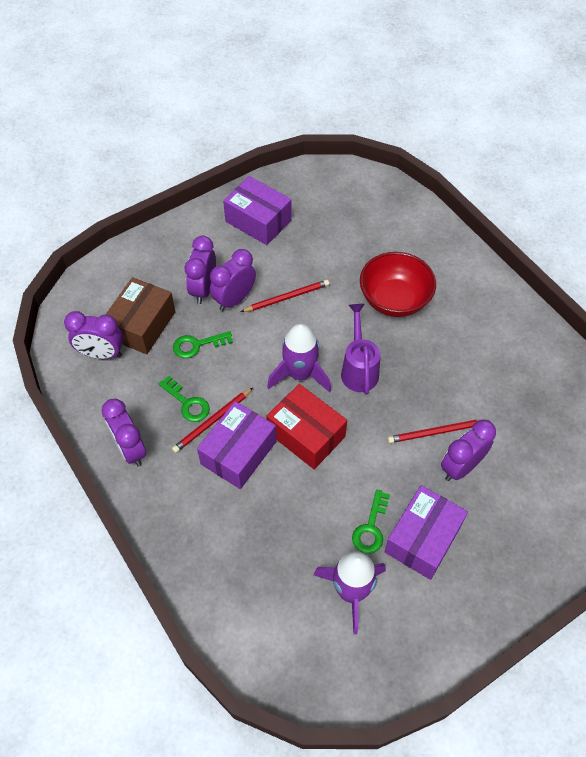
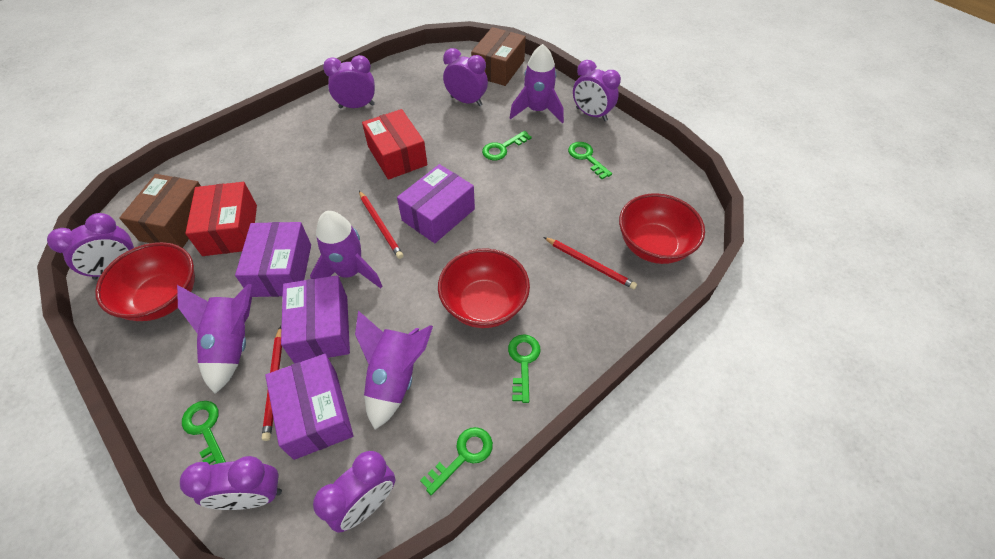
brown box: [106,277,176,354] = 1 -> [119,174,201,248] [471,27,526,86] = 2
green key: [159,376,210,422] [173,331,233,358] [352,490,390,554] = 3 -> [182,401,226,465] [420,427,493,495] [482,131,532,160] [508,334,541,403] [568,142,612,179] = 5
purple box: [197,401,276,489] [223,176,292,245] [384,485,468,580] = 3 -> [235,222,311,297] [265,354,354,460] [281,275,350,363] [397,164,475,243] = 4
purple clock: [64,311,123,359] [102,399,147,467] [185,236,216,304] [210,249,256,311] [441,419,496,481] = 5 -> [47,213,134,279] [180,456,282,510] [313,451,396,533] [323,55,375,109] [443,48,488,106] [573,60,621,121] = 6
purple rocket: [267,324,331,393] [313,551,386,634] = 2 -> [177,284,252,394] [310,211,382,288] [355,311,433,430] [510,44,564,123] = 4
purple watering can: [341,304,380,394] = 1 -> none = 0
red bowl: [360,252,436,317] = 1 -> [95,242,195,321] [438,248,530,328] [619,193,705,264] = 3
red box: [267,384,347,469] = 1 -> [185,182,257,256] [362,109,427,180] = 2

